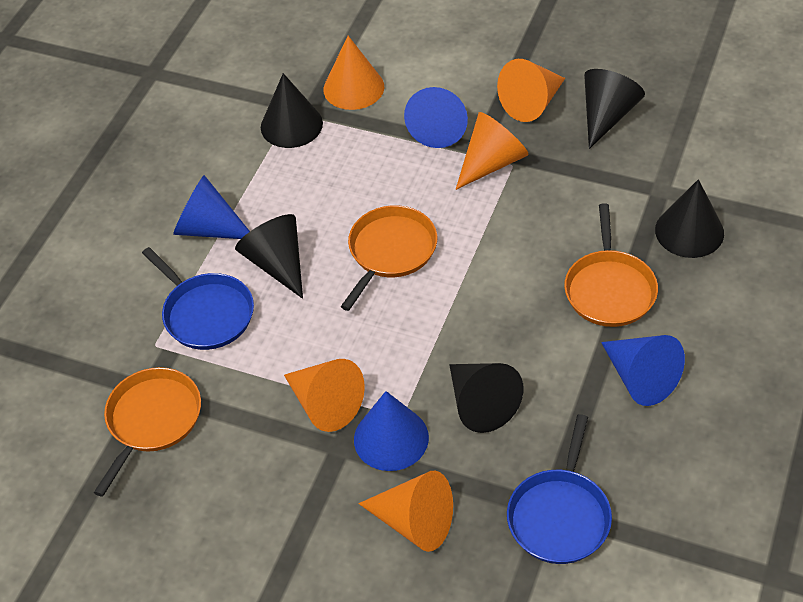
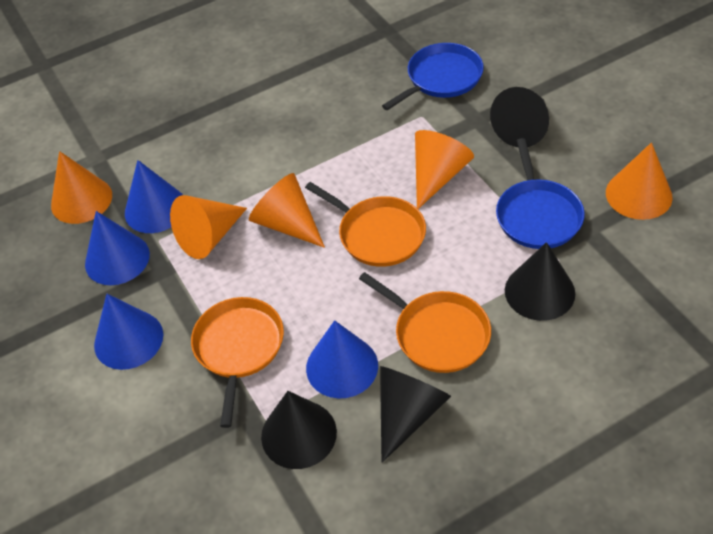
black cone: [235,214,303,299] [261,73,323,148] [449,363,524,433] [584,69,645,149] [655,179,724,258] = 5 -> [261,391,337,469] [380,366,451,463] [490,87,549,147] [505,242,575,321] = 4

